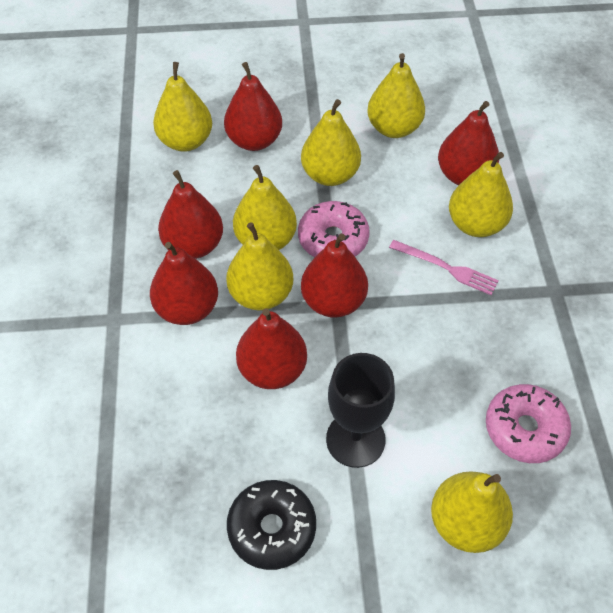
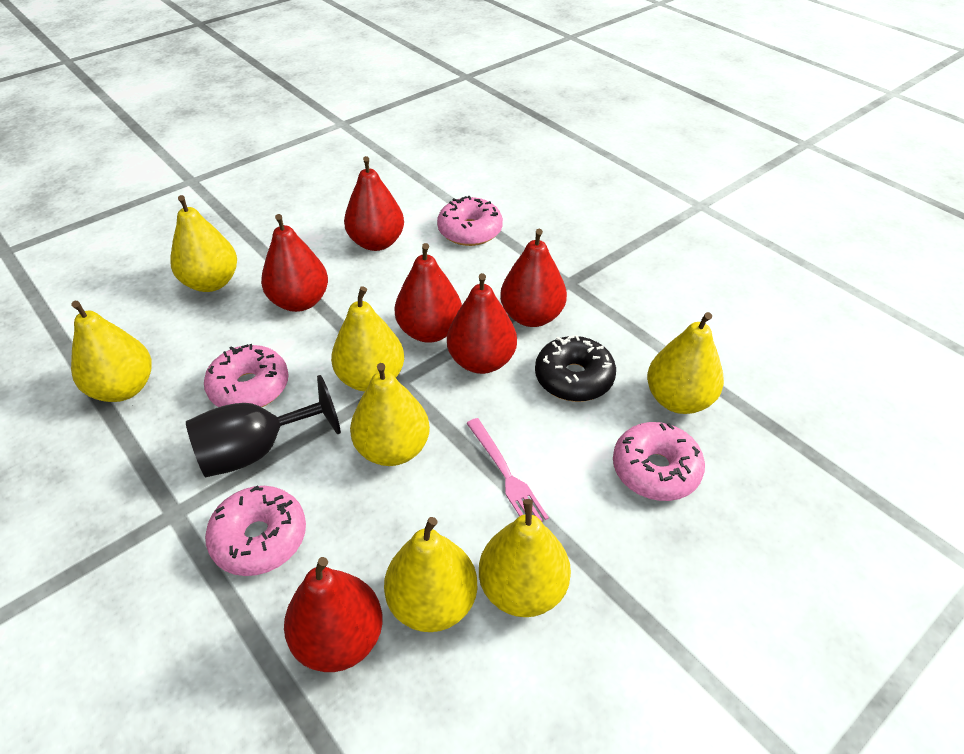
pink donut: [298,201,370,257] [486,384,571,463] = 2 -> [204,344,289,407] [205,485,306,576] [437,196,503,246] [613,422,705,501] = 4

